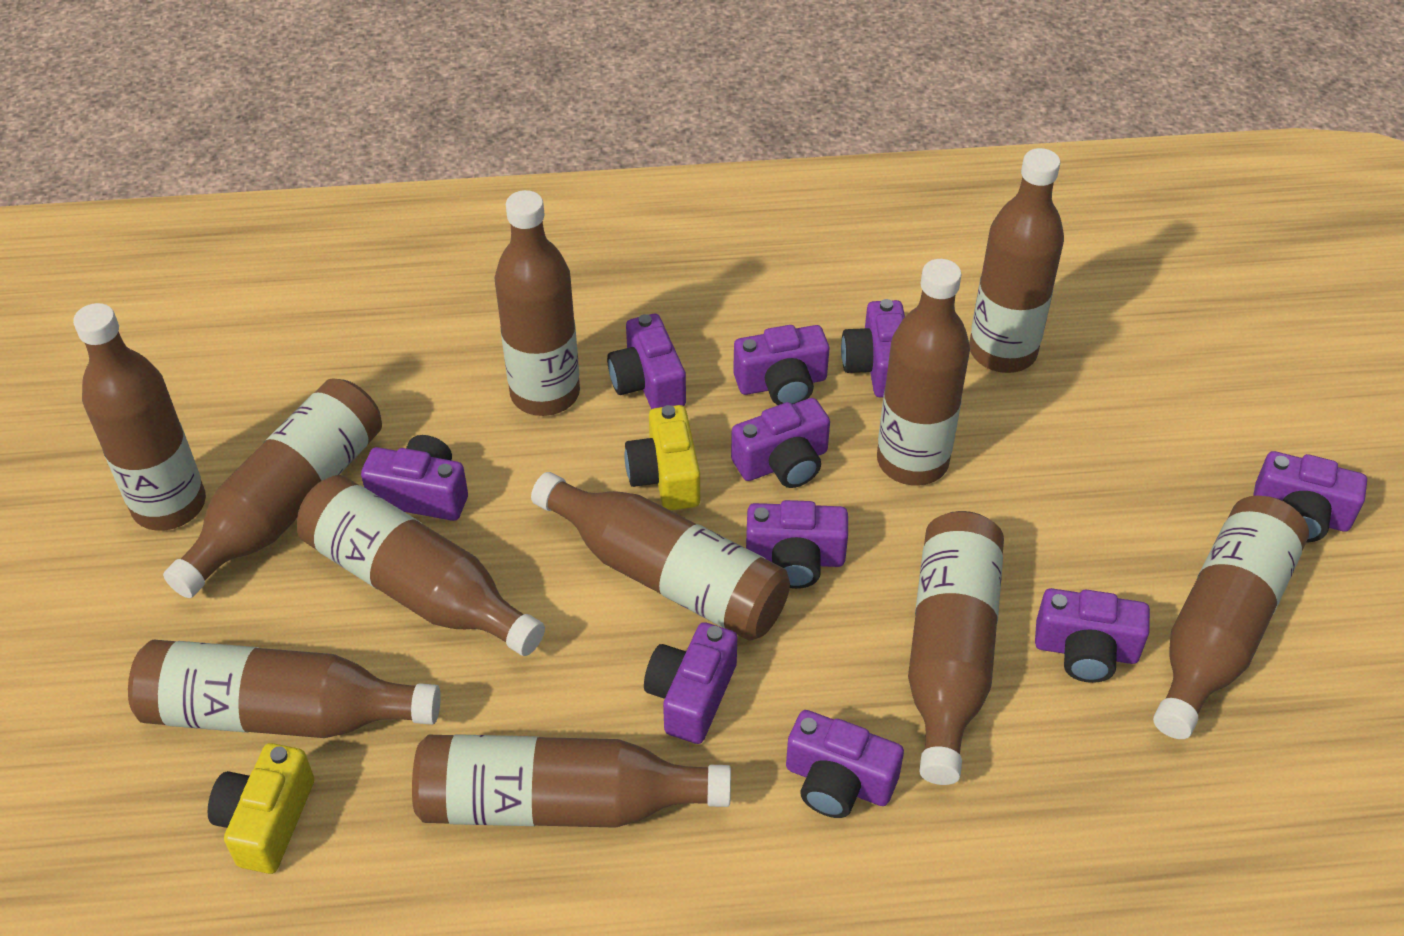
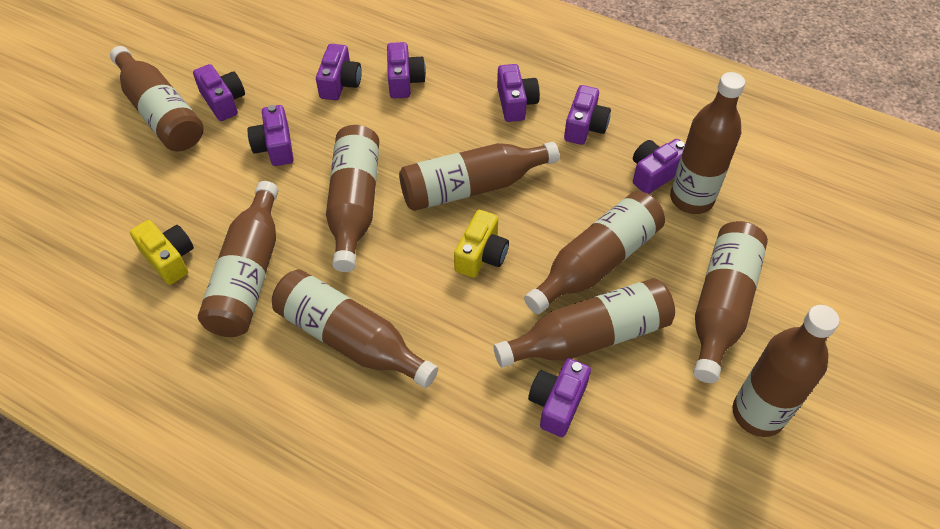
brown bottle: [73,303,206,531] [128,640,441,738] [163,378,382,598] [297,475,545,656] [412,734,731,828] [495,190,580,416] [531,472,790,641] [877,259,970,486] [908,511,1004,785] [969,148,1064,373] [1153,496,1309,739] = 11 -> [110,46,204,151] [198,181,279,337] [272,269,438,388] [326,125,379,272] [399,142,559,211] [494,278,675,368] [524,191,665,314] [670,72,745,214] [693,221,768,383] [733,305,839,437] = 10
purple camera: [361,435,468,521] [607,314,686,409] [644,622,737,744] [731,398,830,488] [733,325,829,405] [746,500,848,589] [786,710,904,818] [841,299,905,398] [1035,588,1150,683] [1253,451,1367,542] = 10 -> [193,64,245,121] [247,105,294,166] [316,44,362,100] [387,42,426,98] [497,64,540,122] [528,358,591,437] [564,85,611,145] [633,139,685,194] = 8

